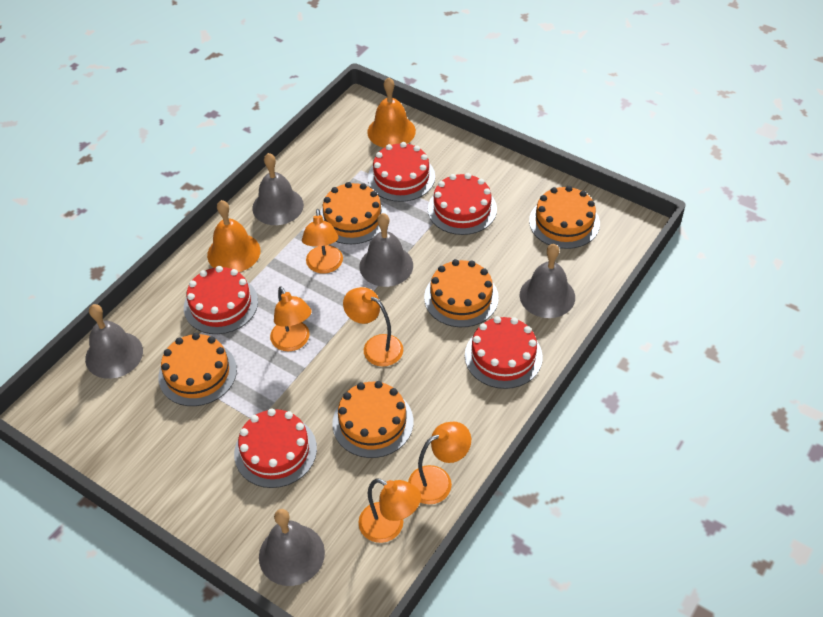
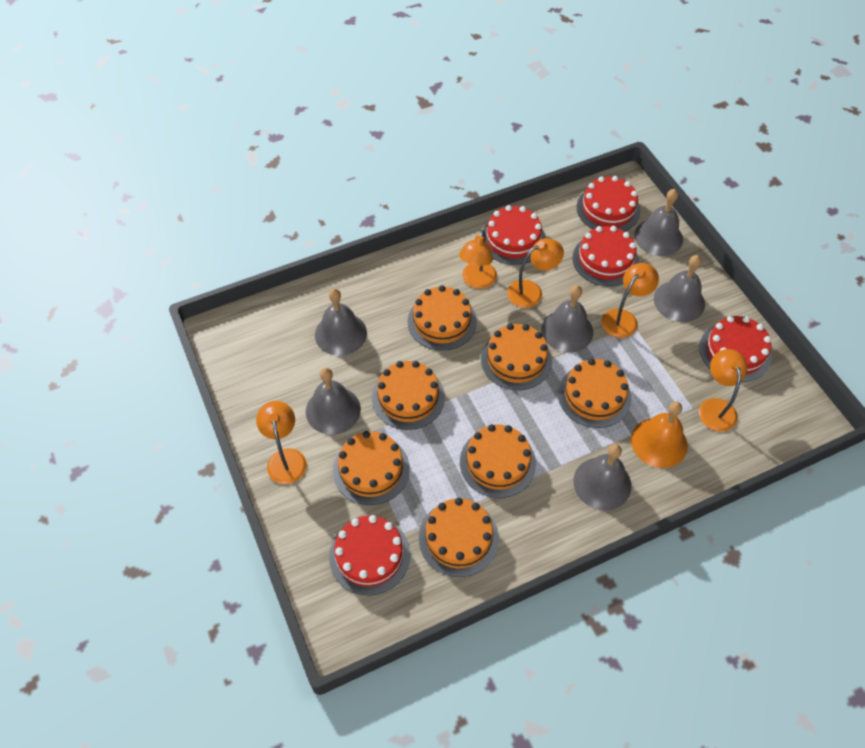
grey bell: [85,304,143,379] [252,153,304,225] [259,509,325,586] [359,213,413,287] [519,244,575,318] = 5 -> [306,368,361,435] [315,289,367,356] [541,285,593,353] [573,444,631,510] [634,189,683,256] [654,255,705,322] = 6
orange bell: [207,200,260,272] [367,77,416,148] = 2 -> [631,401,688,468] = 1
orange cake: [158,333,237,406] [320,182,387,244] [332,381,413,458] [424,259,499,327] [529,186,600,249] = 5 -> [333,431,410,505] [372,361,445,430] [408,285,477,351] [419,498,499,577] [460,424,536,498] [481,323,552,390] [558,358,631,428] = 7

